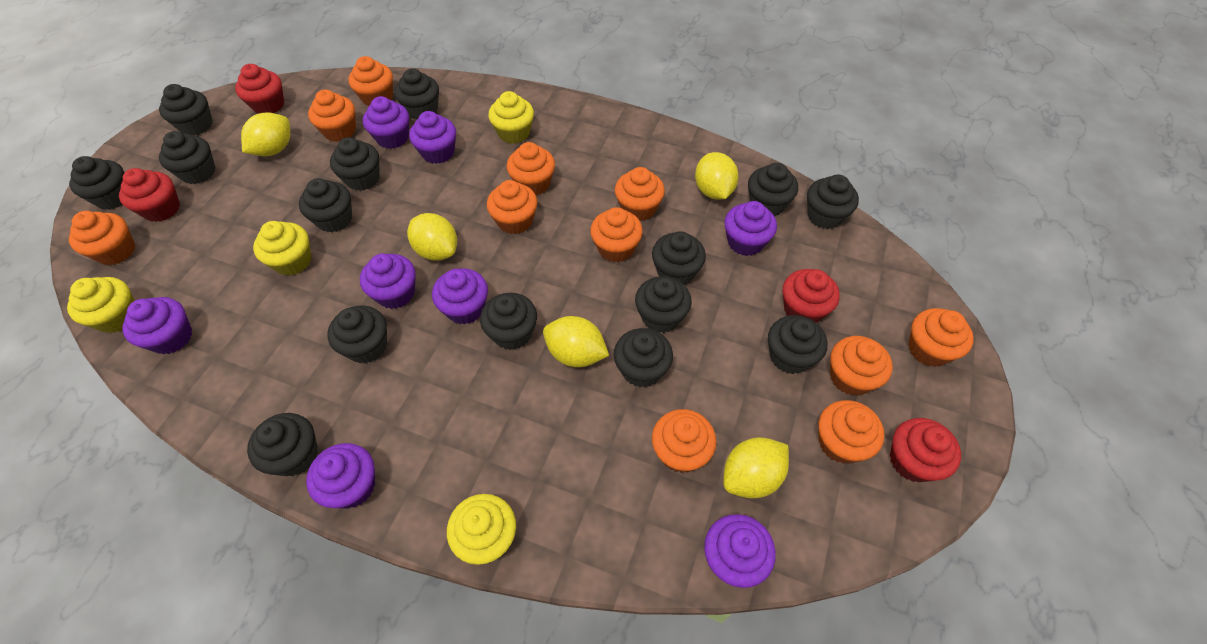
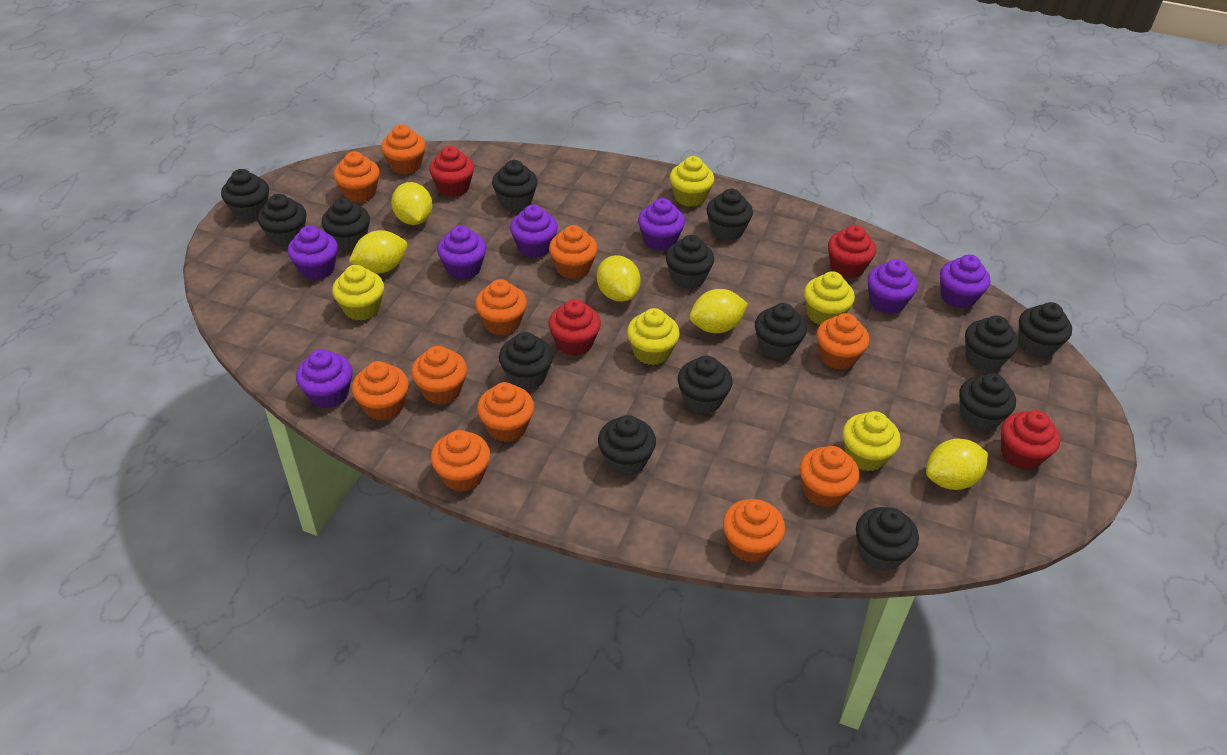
black cupcake: [69,156,125,210] [159,84,213,136] [159,131,216,184] [247,413,318,476] [299,178,352,232] [328,306,387,363] [330,137,380,191] [394,68,439,120] [480,293,537,350] [614,328,673,387] [635,276,692,333] [652,231,706,285] [748,163,798,216] [768,315,828,374] [807,175,859,229] = 15 -> [221,169,269,221] [258,194,307,247] [321,198,370,251] [492,160,538,211] [499,332,553,390] [598,415,656,476] [666,235,714,289] [678,356,732,414] [707,189,753,241] [755,303,807,359] [856,507,919,571] [959,373,1016,432] [965,316,1019,372] [1018,302,1072,358] = 14
purple cupcake: [122,297,192,354] [306,443,375,509] [360,254,416,309] [363,96,409,149] [409,111,456,164] [432,268,488,325] [704,514,776,588] [724,201,777,256] = 8 -> [288,225,338,280] [296,349,352,408] [437,225,486,280] [510,204,558,258] [638,198,685,251] [868,259,918,314] [940,254,990,309] = 7
yellow cupcake: [67,277,135,333] [253,221,311,276] [447,494,516,565] [488,91,534,144] = 4 -> [332,265,384,321] [627,308,680,365] [670,156,714,207] [804,271,855,325] [843,411,901,471] = 5

